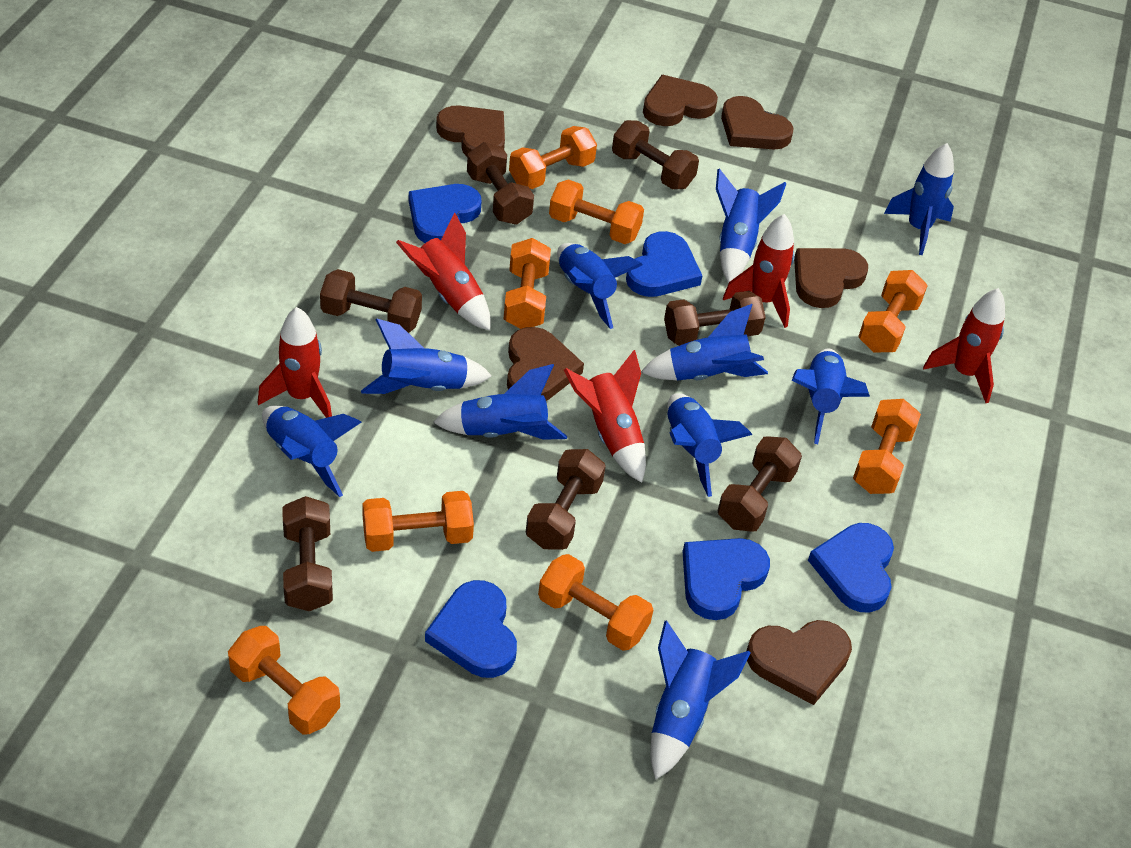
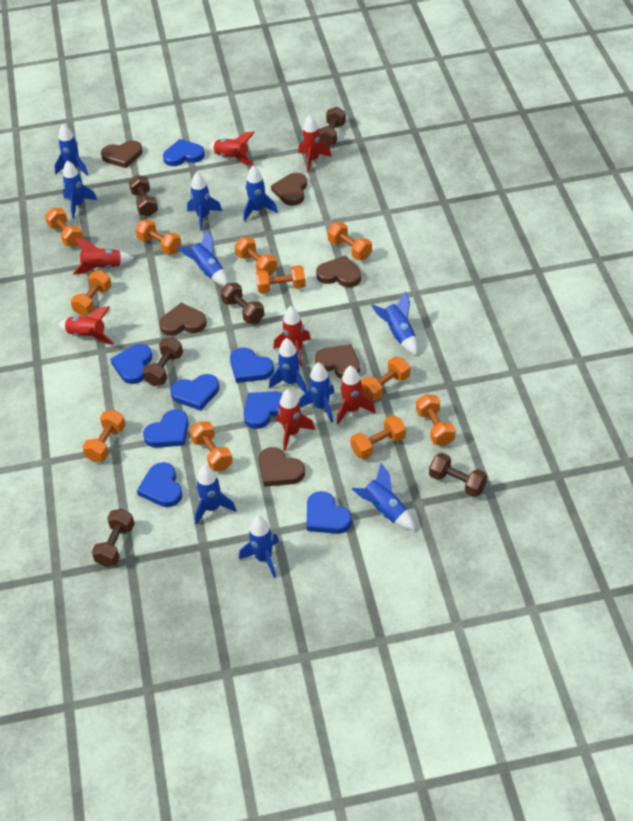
blue heart: [409,184,482,243] [425,580,517,678] [626,231,702,297] [682,538,770,620] [808,523,894,613] = 5 -> [110,344,152,384] [137,462,182,507] [143,409,189,448] [163,139,205,166] [170,374,219,411] [230,347,274,383] [244,392,283,429] [307,491,352,534] = 8
blue rocket: [262,406,362,497] [361,319,492,394] [433,364,567,440] [557,243,642,329] [641,304,768,381] [650,620,751,780] [667,393,752,497] [716,168,786,283] [792,349,870,444] [884,143,954,255] = 10 -> [54,124,88,176] [63,160,97,218] [178,229,228,286] [187,172,222,231] [195,465,236,525] [239,516,279,578] [244,166,278,221] [269,338,307,393] [299,362,335,423] [352,463,415,530] [371,291,418,356] = 11
brown dumbbell: [283,496,333,611] [320,269,422,333] [467,142,534,225] [526,449,606,550] [612,120,699,189] [664,291,766,346] [718,436,802,532] = 7 -> [92,509,135,567] [129,175,158,217] [143,337,183,386] [220,283,264,324] [319,107,346,146] [429,453,487,497] = 6
orange dumbbell: [228,626,340,735] [362,491,474,552] [504,238,551,329] [509,126,597,189] [538,554,653,651] [549,179,644,244] [853,399,921,494] [858,270,928,352] = 8 -> [45,208,83,246] [70,270,112,316] [82,410,126,462] [135,219,181,255] [190,421,233,471] [235,237,277,276] [256,265,306,293] [327,222,372,260] [351,415,406,459] [361,357,410,401] [416,394,455,446] = 11
red rocket: [258,307,332,418] [396,213,491,331] [564,350,646,483] [723,214,795,328] [923,288,1005,403] = 5 -> [59,306,114,344] [73,238,135,275] [208,131,255,166] [273,306,311,367] [276,389,315,451] [298,115,332,173] [337,365,376,425] = 7

